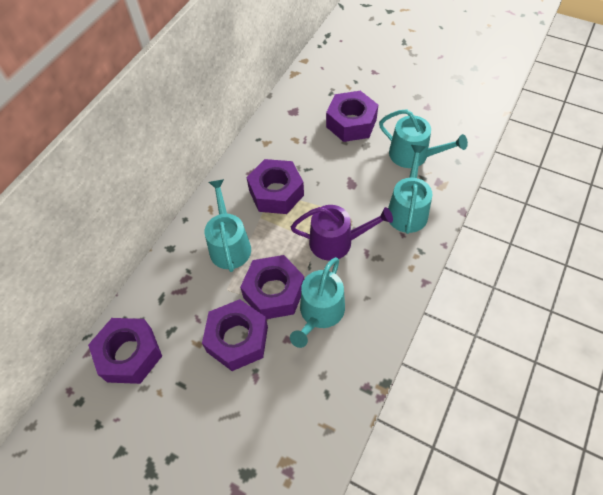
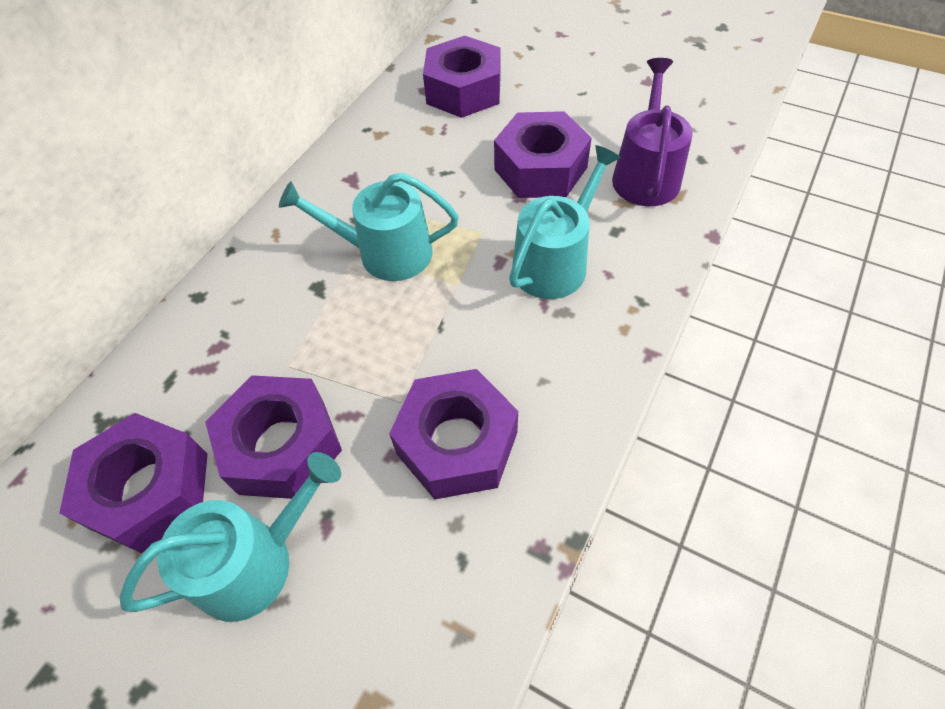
turquoise watering can: [205,179,251,272] [290,257,345,348] [379,109,468,168] [388,145,432,234] = 4 -> [119,452,341,622] [279,173,459,281] [509,145,621,299] = 3

